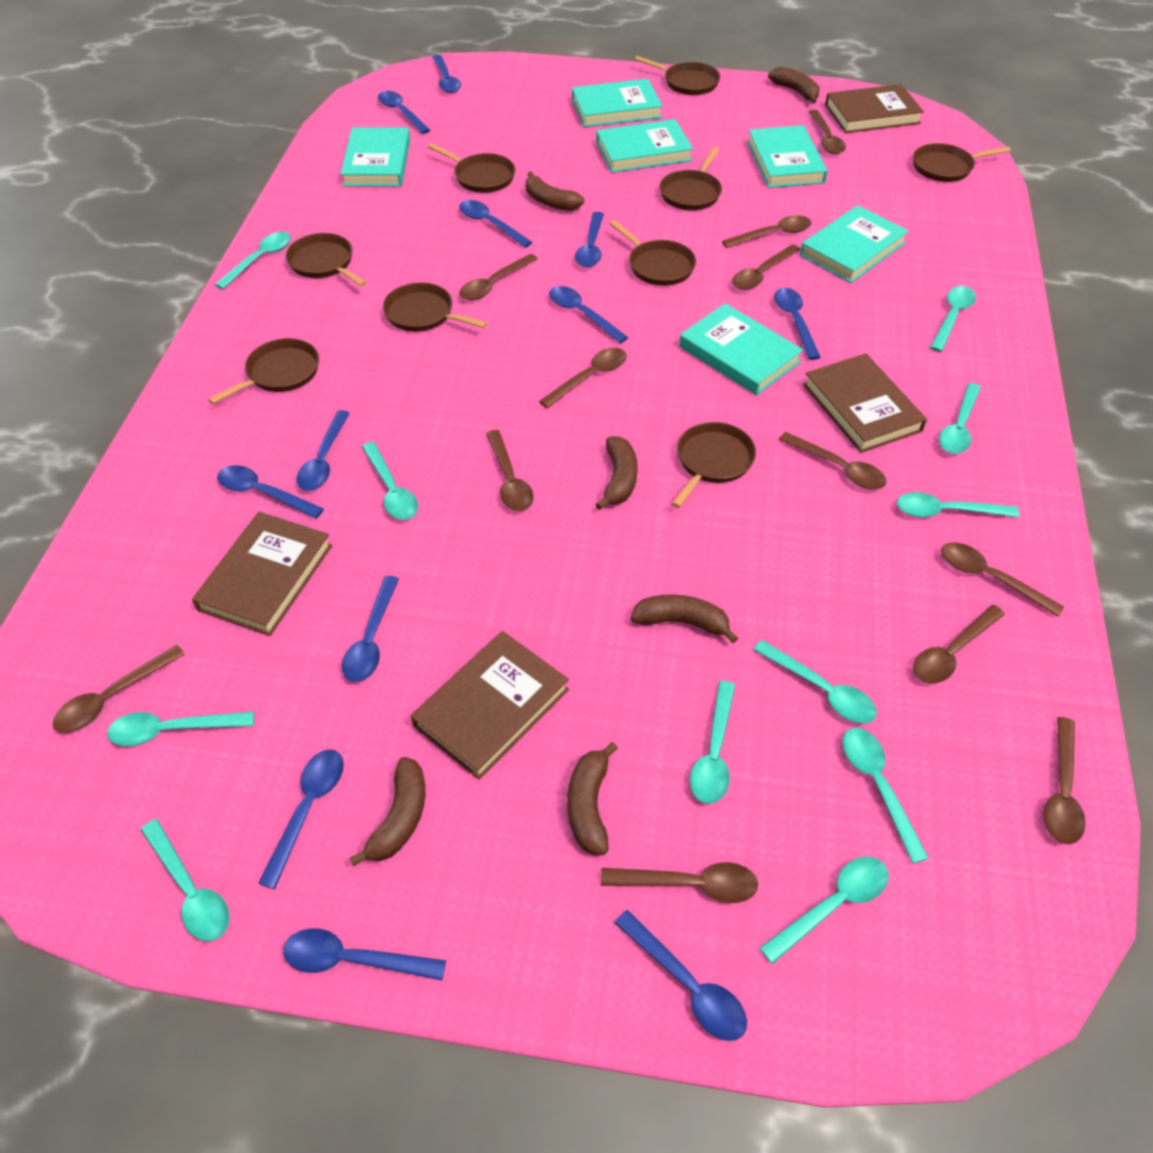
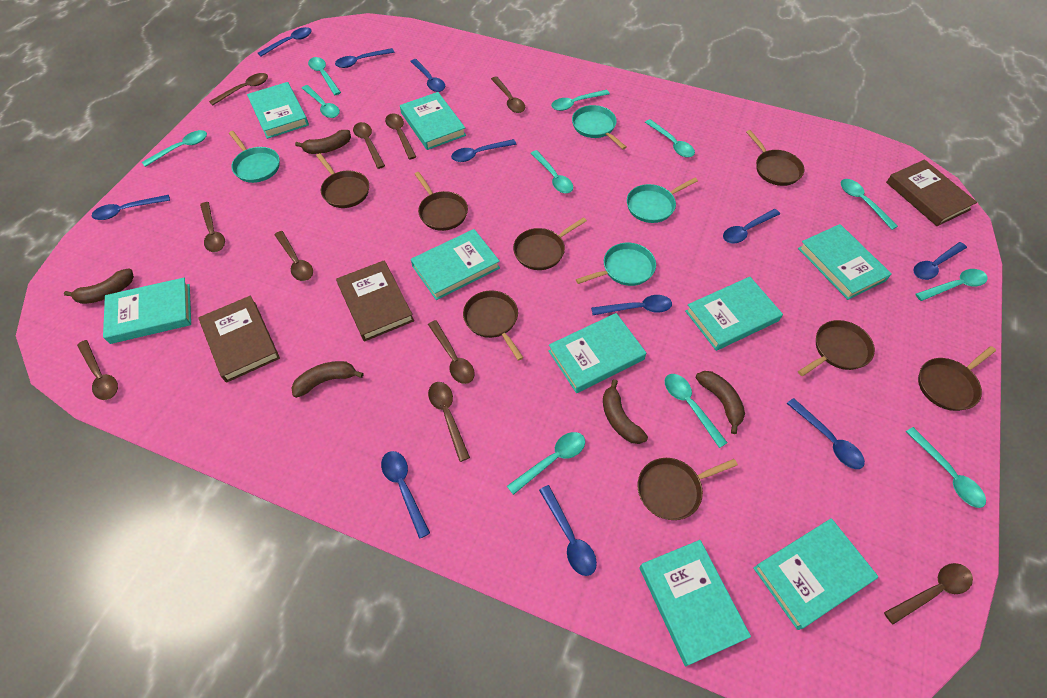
blue spoon: [217,465,324,519] [258,749,344,889] [283,928,446,980] [297,410,350,491] [342,576,399,682] [378,91,430,134] [432,55,461,93] [459,200,532,248] [549,286,628,343] [575,212,604,267] [615,910,747,1041] [774,288,821,360] = 12 -> [92,195,170,220] [258,27,312,57] [335,48,395,68] [381,451,430,539] [410,59,445,92] [451,139,516,162] [539,485,597,576] [591,295,672,315] [723,209,780,243] [787,398,865,469] [914,242,967,280] = 11
brown banana: [350,757,425,866] [526,171,584,211] [567,742,618,855] [595,436,638,510] [631,594,738,643] [768,67,820,104] = 6 -> [64,269,134,304] [291,361,363,398] [295,130,351,154] [603,379,648,444] [696,371,745,434] = 5
brown book: [192,512,332,636] [411,631,569,780] [803,353,927,453] [825,84,924,133] = 4 -> [198,296,280,383] [336,260,414,342] [886,159,977,226] = 3
brown pan: [208,338,319,404] [286,233,367,287] [383,282,488,332] [428,143,515,193] [609,220,696,286] [635,56,720,95] [660,147,722,210] [672,422,756,508] [913,143,1011,182] = 9 -> [316,153,369,208] [415,172,468,231] [463,290,524,361] [513,217,587,270] [638,458,738,520] [746,130,804,186] [798,320,875,376] [918,346,996,411] = 8
brown spoon: [53,645,185,733] [459,254,538,301] [486,430,534,511] [539,348,627,408] [601,862,758,903] [722,215,812,248] [732,244,801,290] [779,432,887,489] [809,110,846,154] [913,605,1005,684] [941,543,1064,617] [1043,717,1086,844] = 12 -> [77,340,118,400] [200,202,225,252] [209,73,268,105] [274,231,313,281] [353,122,385,169] [385,113,416,160] [428,320,475,384] [428,382,470,462] [491,76,525,113] [884,563,973,624] = 10
turquoise book: [341,128,410,186] [572,79,662,127] [596,119,693,173] [679,303,803,395] [747,125,828,188] [800,205,909,283] = 6 -> [103,278,191,344] [247,82,309,139] [400,92,466,150] [411,229,500,300] [548,313,646,393] [639,540,751,666] [685,277,783,351] [753,518,878,630] [798,224,891,300] = 9
turquoise pan: none = 0 -> [229,131,280,183] [572,105,627,150] [576,243,656,286] [627,178,698,223] = 4

